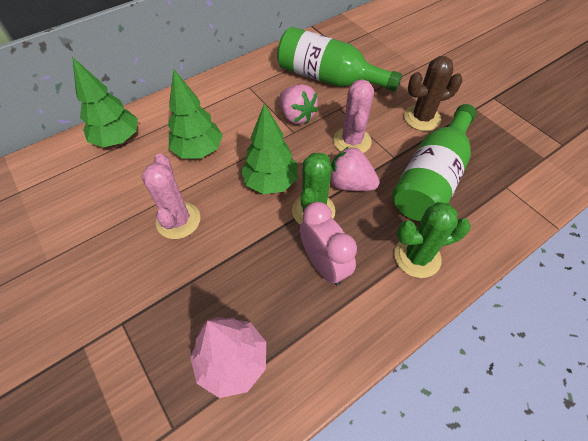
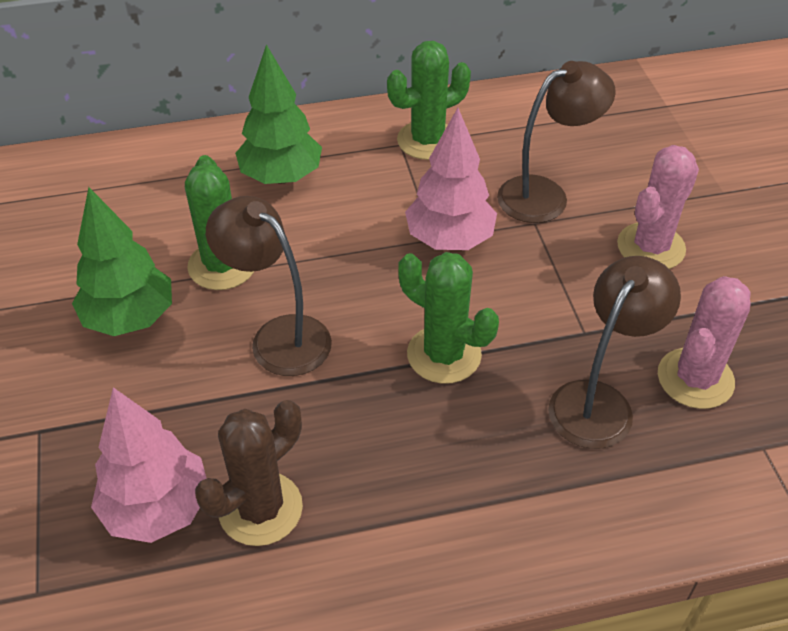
brown lamp: none = 0 -> [206,196,332,376] [497,61,616,223] [548,256,681,449] = 3
green bottle: [277,27,402,92] [392,104,476,221] = 2 -> none = 0
green cactus: [292,153,335,225] [394,202,471,278] = 2 -> [185,155,254,290] [387,41,471,160] [399,252,499,384] = 3
green tree: [72,57,138,147] [168,69,223,158] [241,103,298,194] = 3 -> [72,187,172,336] [235,45,322,184] = 2
pink clock: [300,202,357,285] = 1 -> none = 0
pink strawberry: [280,84,318,124] [330,147,380,191] = 2 -> none = 0
pink tree: [190,317,266,398] = 1 -> [91,387,207,543] [405,108,497,250] = 2

